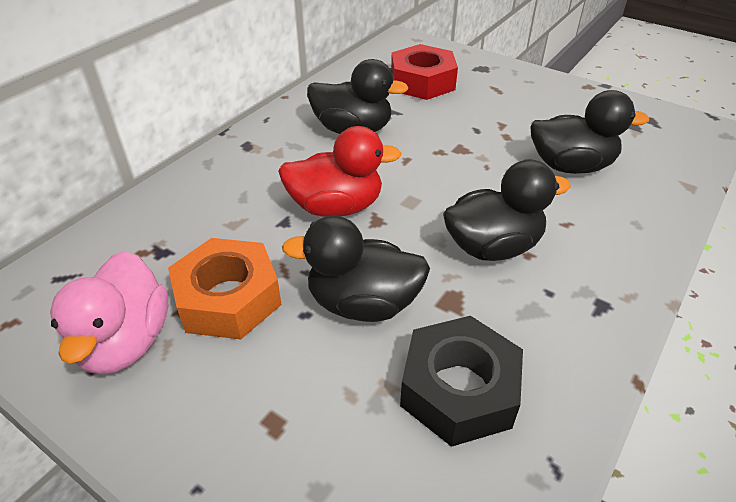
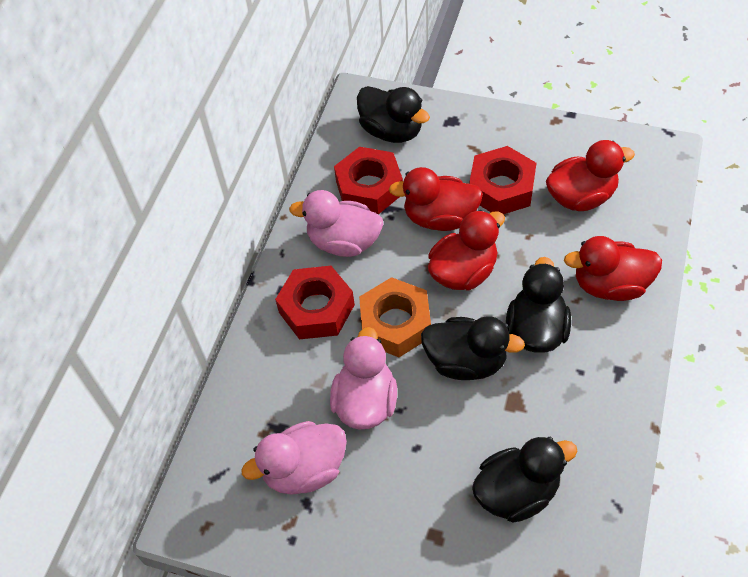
black nut: [400,316,523,447] = 1 -> none = 0
pink duck: [50,251,168,375] = 1 -> [241,421,347,495] [289,190,383,257] [330,327,397,429] = 3
red duck: [278,126,402,217] = 1 -> [389,167,483,231] [428,210,505,290] [546,140,635,211] [564,236,662,301] = 4
red nut: [391,44,458,100] = 1 -> [275,266,355,340] [334,147,403,215] [469,146,536,214] = 3

